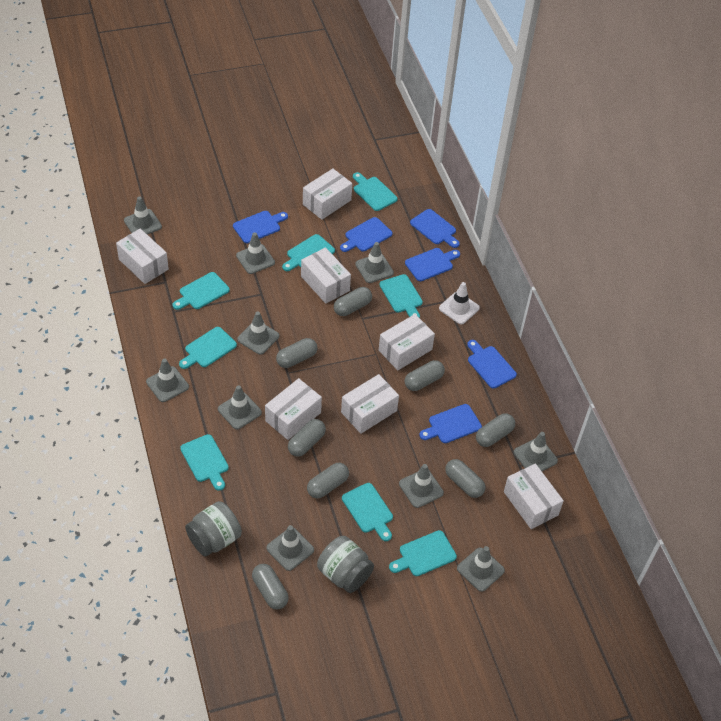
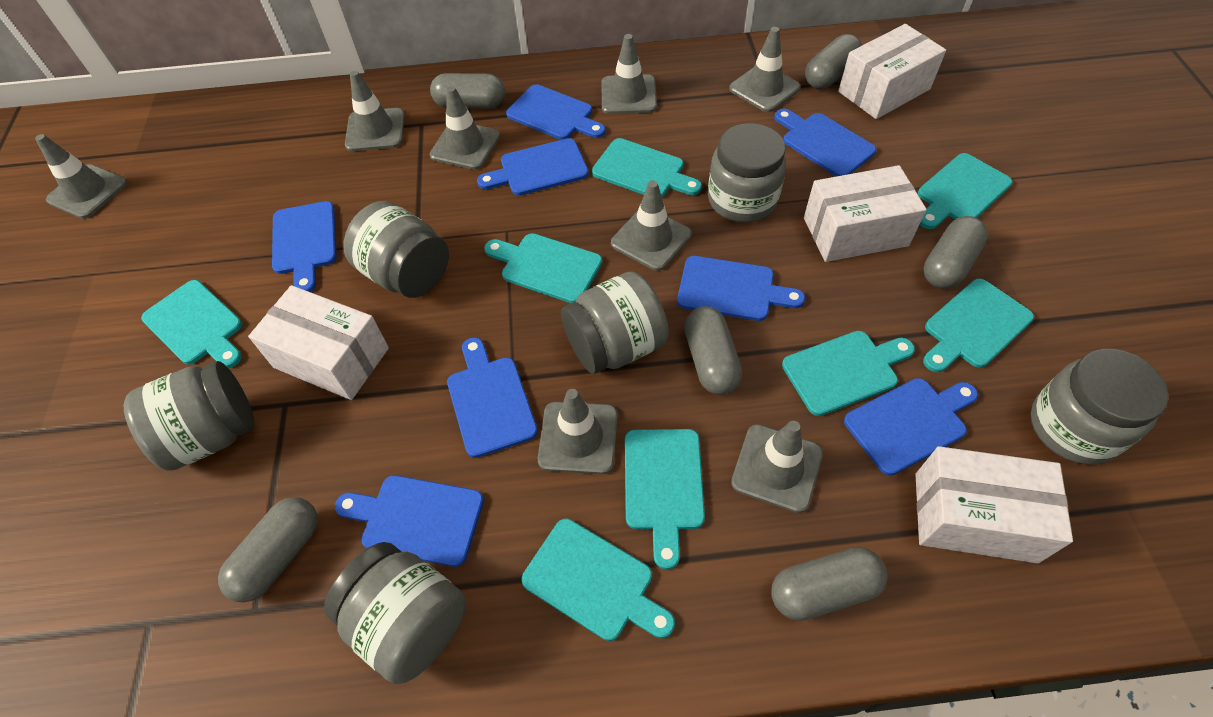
blue cutting board: [233,211,288,243] [340,217,393,252] [405,248,460,281] [410,209,460,248] [419,404,482,443] [467,340,517,388] = 6 -> [272,201,337,292] [335,475,484,567] [447,337,538,458] [477,138,589,196] [506,84,606,140] [677,256,805,321] [774,109,876,177] [844,378,978,476] = 8
grey capsule: [252,564,289,609] [276,338,318,368] [288,419,326,457] [307,463,349,499] [334,287,372,316] [405,360,445,391] [445,459,485,498] [476,413,515,447] = 8 -> [218,497,318,603] [430,73,505,109] [684,306,742,395] [771,547,888,621] [805,34,862,89] [923,216,988,289] = 6
grey jar: [185,501,242,556] [317,536,374,593] = 2 -> [124,361,255,471] [324,542,466,684] [343,201,449,298] [561,271,669,374] [708,123,786,223] [1031,349,1169,464] = 6
grey traffic cone: [124,197,162,234] [146,358,189,402] [218,385,262,429] [236,232,275,274] [237,312,279,355] [266,525,314,571] [355,242,394,283] [399,464,444,508] [457,546,505,592] [514,432,558,471] = 10 -> [35,134,127,219] [345,70,404,151] [430,86,500,170] [538,389,618,474] [602,34,657,114] [611,180,692,271] [729,27,801,112] [731,421,823,513] = 8
white box: [116,229,169,284] [265,378,322,440] [301,247,351,304] [303,168,352,220] [341,374,399,434] [379,314,435,370] [504,463,564,529] = 7 -> [248,285,389,400] [804,165,927,262] [838,24,946,119] [915,446,1073,563] = 4
white traffic cone: [439,282,480,324] = 1 -> none = 0

